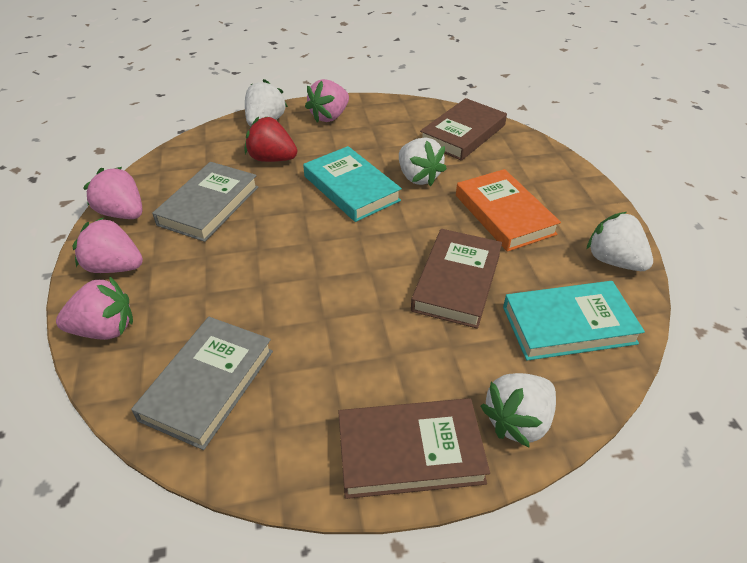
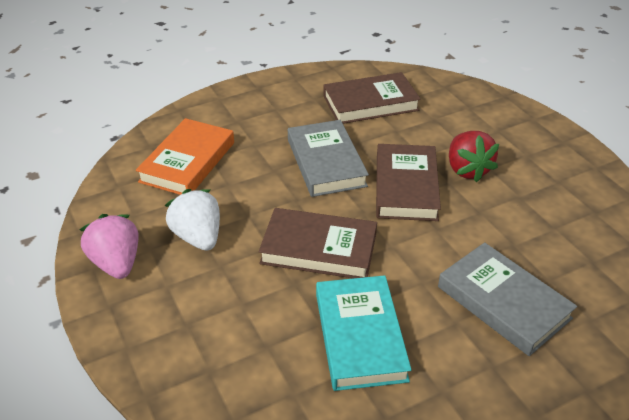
pink strawberry: [56,277,133,340] [72,217,143,273] [83,167,142,219] [305,79,349,123] = 4 -> [79,214,139,279] = 1
turquoise book: [303,146,402,222] [503,281,645,361] = 2 -> [316,275,412,391] = 1
white strawberry: [245,79,288,126] [399,138,447,186] [480,373,556,448] [586,212,653,271] = 4 -> [165,189,220,251] = 1

